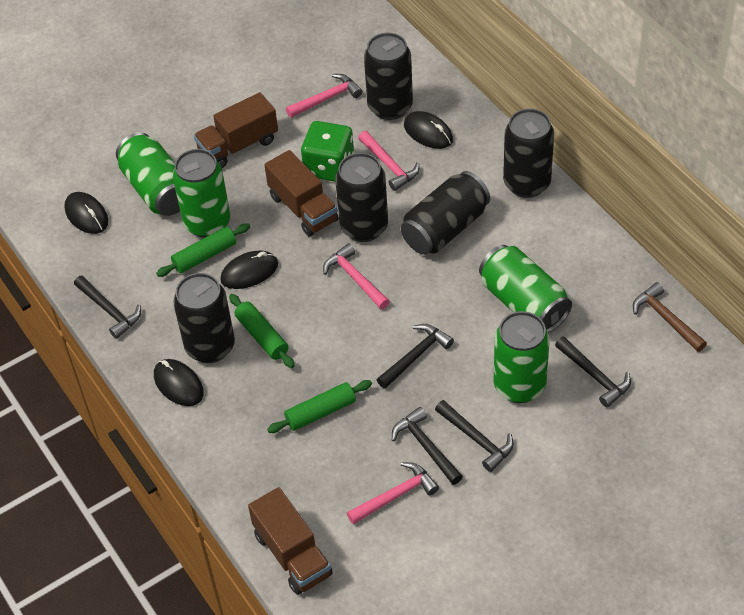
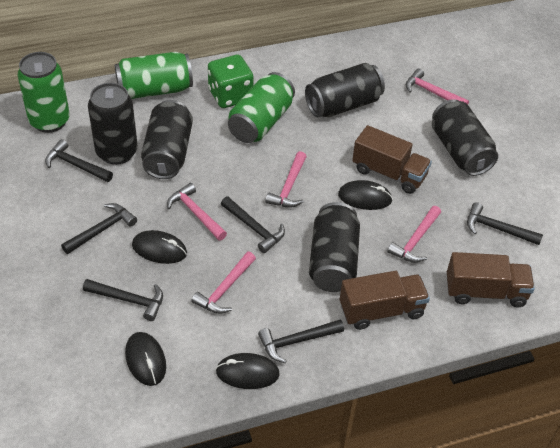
black hammer: [74,276,141,339] [377,324,454,389] [392,407,463,485] [435,400,514,472] [555,337,631,408] = 5 -> [45,139,113,182] [61,203,137,254] [83,279,163,321] [221,197,285,253] [258,320,344,363] [467,202,543,245] = 6
brown hammer: [633,282,707,352] = 1 -> none = 0
green can: [116,132,180,216] [173,149,230,238] [479,245,572,333] [494,311,550,403] = 4 -> [18,52,70,133] [115,52,193,99] [228,72,295,143] = 3
green rolling pin: [156,223,250,277] [229,294,295,368] [267,380,372,433] = 3 -> none = 0
pink hammer: [286,74,362,118] [323,244,390,309] [347,462,439,525] [358,131,419,191] = 4 -> [167,183,227,241] [191,252,256,314] [265,151,307,208] [387,206,441,263] [406,68,469,105] = 5

